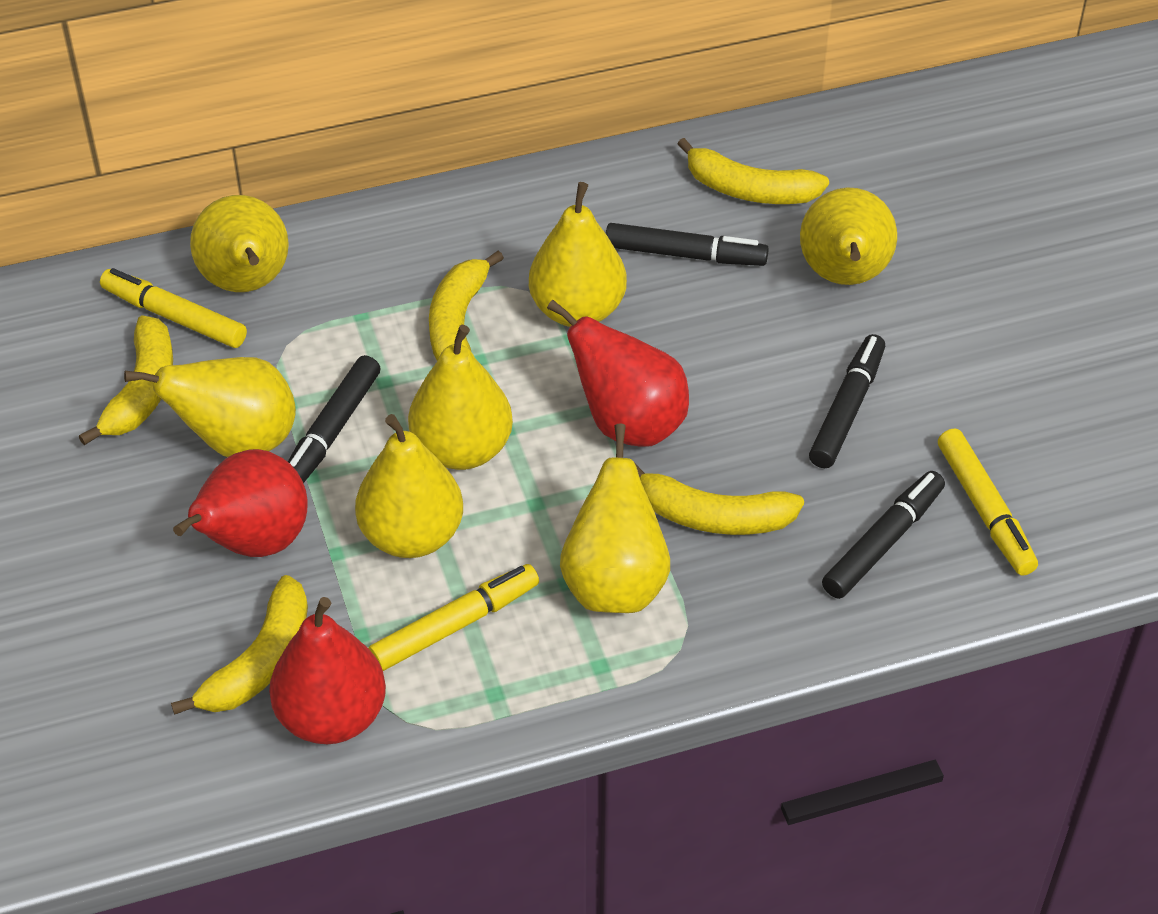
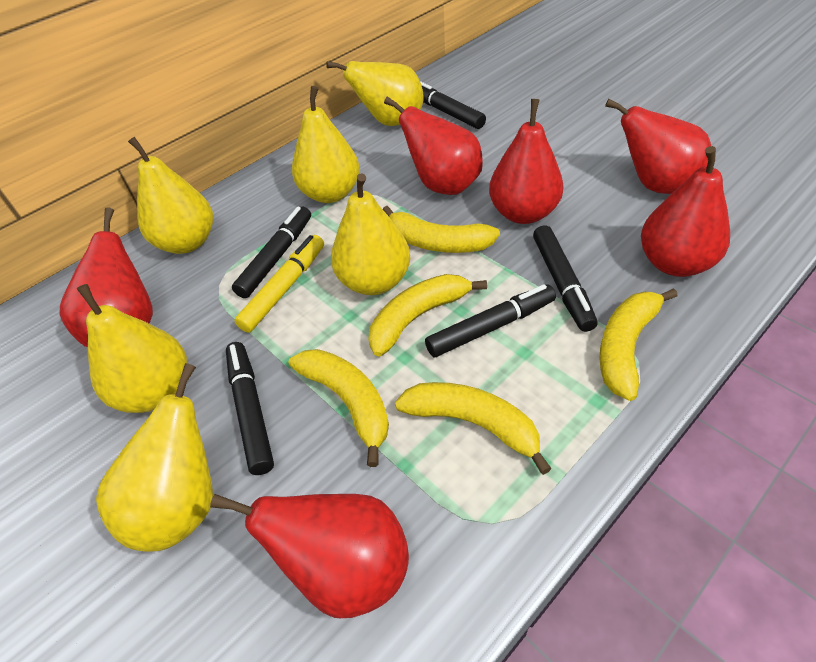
black marker: [288,355,381,483] [606,223,769,266] [809,334,885,468] [822,471,945,599] = 4 -> [226,342,274,475] [232,207,311,298] [420,81,486,129] [425,284,556,357] [533,225,597,332] = 5
red pear: [173,449,308,557] [269,597,386,744] [547,299,689,447] = 3 -> [60,207,153,347] [210,494,409,618] [384,97,483,195] [489,99,564,224] [605,99,711,194] [641,146,730,277] = 6
yellow marker: [100,268,247,348] [368,564,539,671] [938,428,1038,576] = 3 -> [234,235,324,333] = 1
yellow pear: [124,357,296,457] [190,195,289,292] [355,414,463,558] [408,325,513,470] [529,182,627,327] [560,423,670,613] [800,187,897,285] = 7 -> [77,284,187,413] [96,363,213,552] [128,137,213,254] [292,86,360,203] [327,61,424,126] [331,173,410,295] = 6

